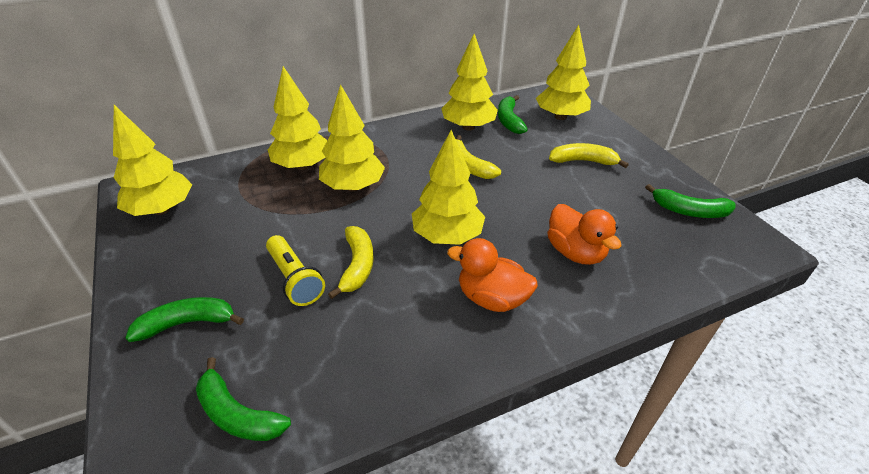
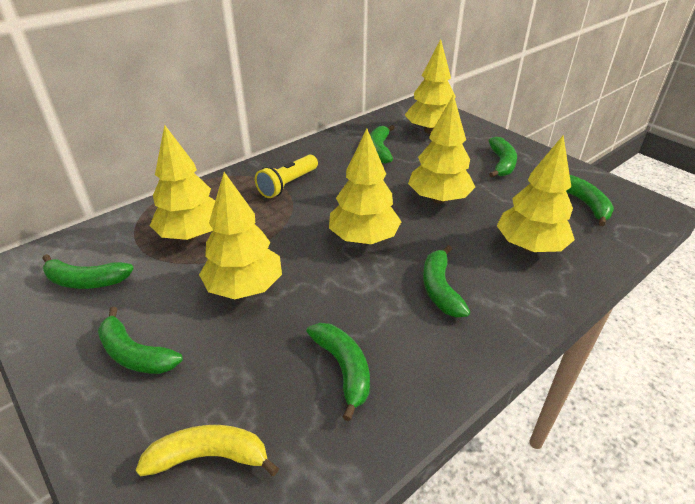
green banana: [125,297,244,342] [196,357,291,441] [498,95,528,134] [645,184,736,218] = 4 -> [42,254,134,289] [98,307,183,374] [306,323,370,421] [370,125,395,164] [423,245,470,317] [489,137,517,178] [566,175,614,226] = 7
orange duck: [447,238,538,312] [547,204,622,265] = 2 -> none = 0
yellow banana: [328,226,374,299] [456,135,501,179] [549,143,629,168] = 3 -> [136,425,279,476] = 1

